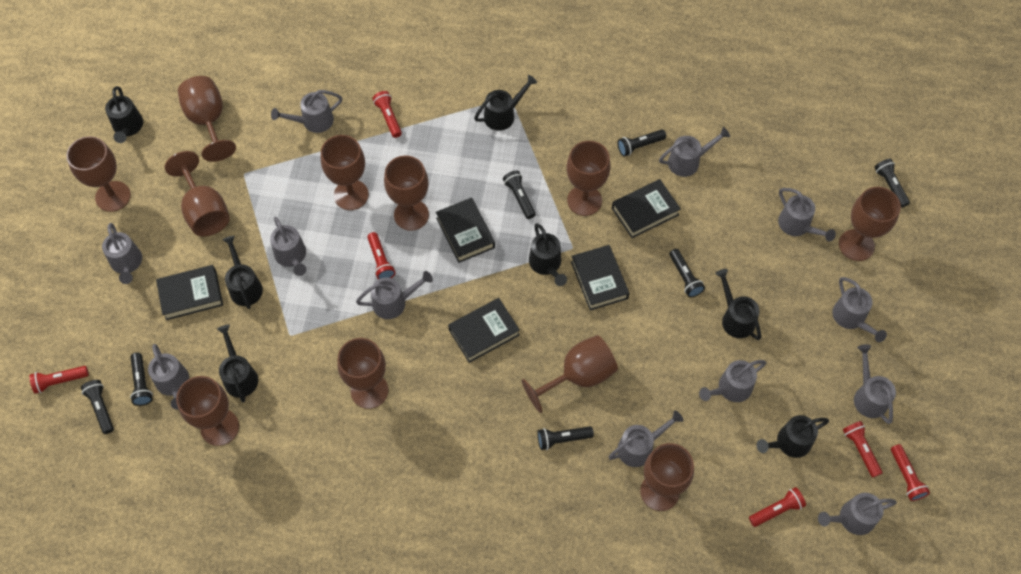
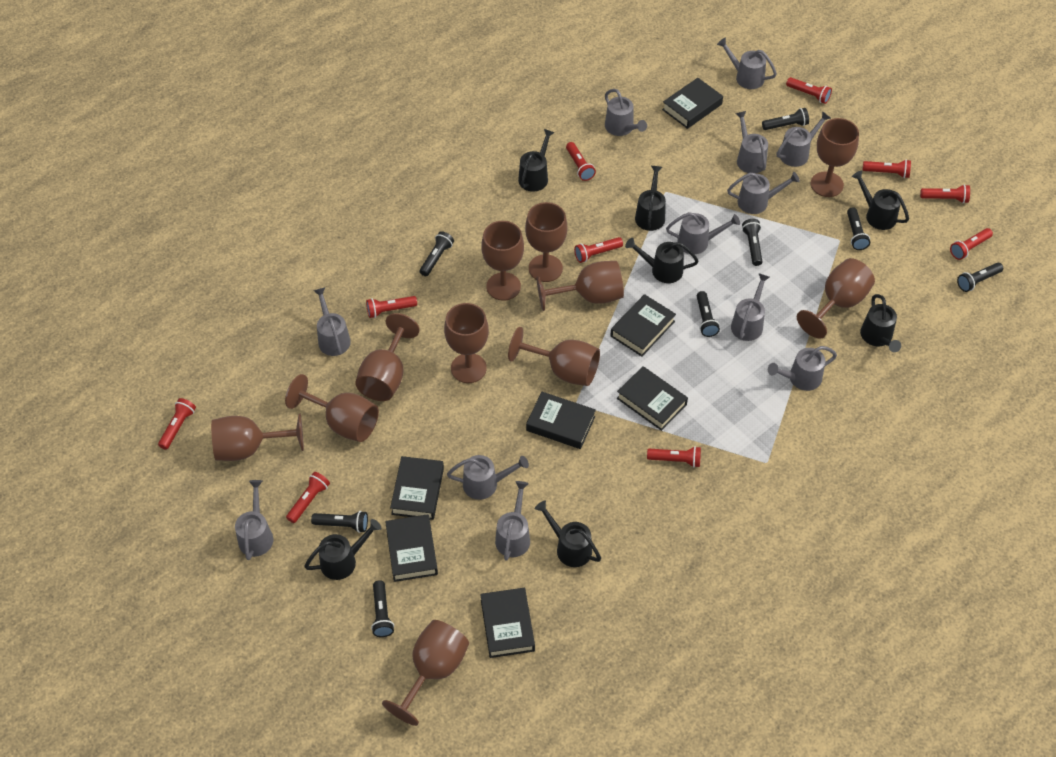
black book: [156,265,223,320] [436,198,495,263] [448,298,520,363] [571,245,629,311] [612,179,681,238] = 5 -> [385,514,438,582] [390,456,444,520] [480,588,535,658] [526,392,596,449] [610,294,676,356] [617,366,688,431] [662,78,723,129] = 7
black flashlight: [81,380,114,434] [130,352,153,406] [503,170,535,219] [537,426,594,450] [618,130,666,156] [669,249,705,297] [874,159,910,208] = 7 -> [311,511,368,533] [371,580,394,637] [420,231,454,276] [697,291,720,337] [742,219,763,266] [762,108,809,130] [847,207,870,250] [957,263,1003,292] = 8
red flashlight: [30,366,89,394] [367,232,395,279] [372,91,402,138] [749,487,806,527] [843,421,882,478] [891,444,930,501] = 6 -> [158,398,196,450] [286,472,330,523] [366,296,417,318] [566,142,596,181] [574,237,623,263] [647,446,701,467] [786,77,832,104] [863,159,911,178] [920,184,970,203] [950,228,993,260] = 10

